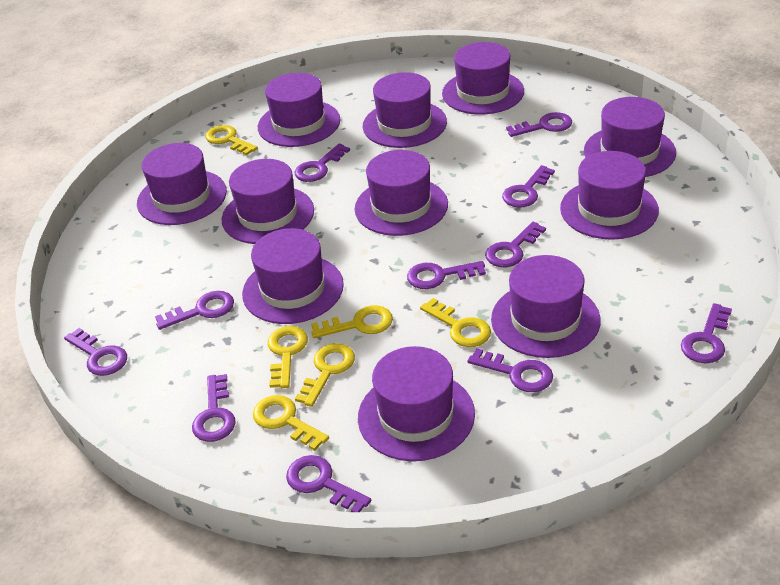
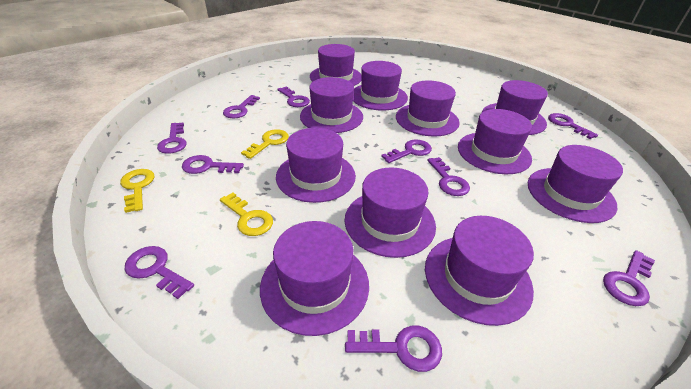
purple key: [64,328,127,376] [155,291,234,330] [192,374,236,442] [286,455,371,512] [295,144,350,182] [407,261,486,289] [467,348,553,392] [485,222,546,267] [502,165,555,207] [506,112,572,137] [681,303,732,363] = 11 -> [124,246,194,299] [157,123,187,154] [182,155,244,174] [223,95,260,119] [278,87,310,107] [345,326,442,372] [381,139,432,163] [427,157,470,196] [548,113,598,139] [603,250,655,306] = 10
yellow key: [205,125,258,155] [253,395,329,451] [268,326,308,388] [295,343,355,407] [311,305,393,338] [420,298,491,347] = 6 -> [120,169,154,213] [220,193,273,236] [241,129,289,159] = 3

